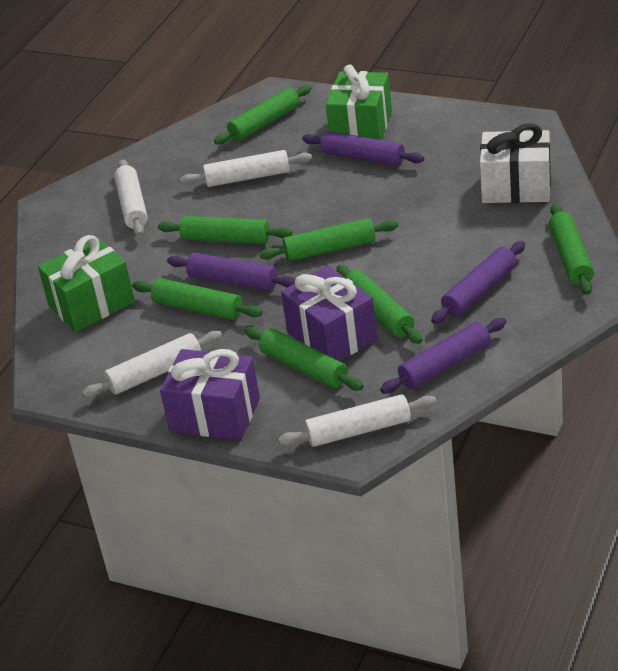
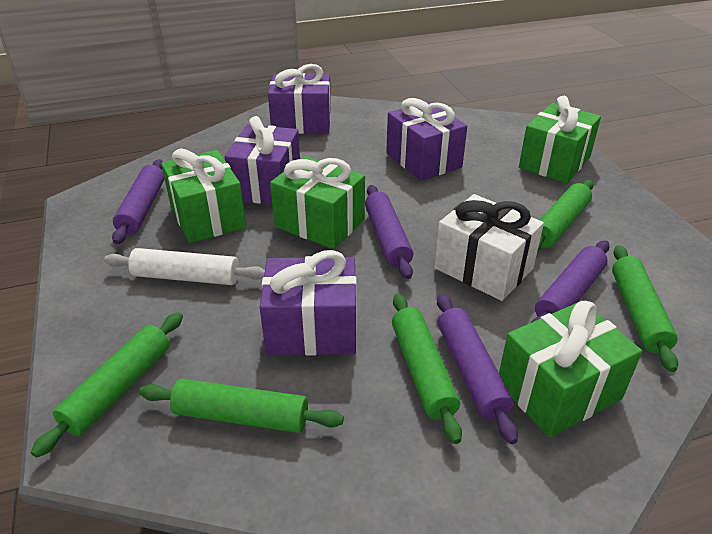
green gift: [38,235,135,332] [326,64,392,140] = 2 -> [161,149,246,243] [270,156,365,249] [499,301,642,438] [519,96,601,183] = 4
green rolling pin: [132,278,263,320] [158,216,293,244] [214,85,311,145] [245,327,364,391] [259,218,398,261] [336,265,422,344] [549,204,594,295] = 7 -> [31,312,183,458] [139,379,344,433] [392,294,462,444] [537,180,594,252] [612,245,678,372] = 5
purple gift: [160,349,260,440] [281,266,377,361] = 2 -> [224,116,300,205] [260,250,357,356] [268,64,331,134] [386,98,467,181] = 4
white rolling pin: [82,331,222,398] [114,159,148,236] [180,150,312,187] [278,394,437,447] = 4 -> [104,248,265,285] = 1

